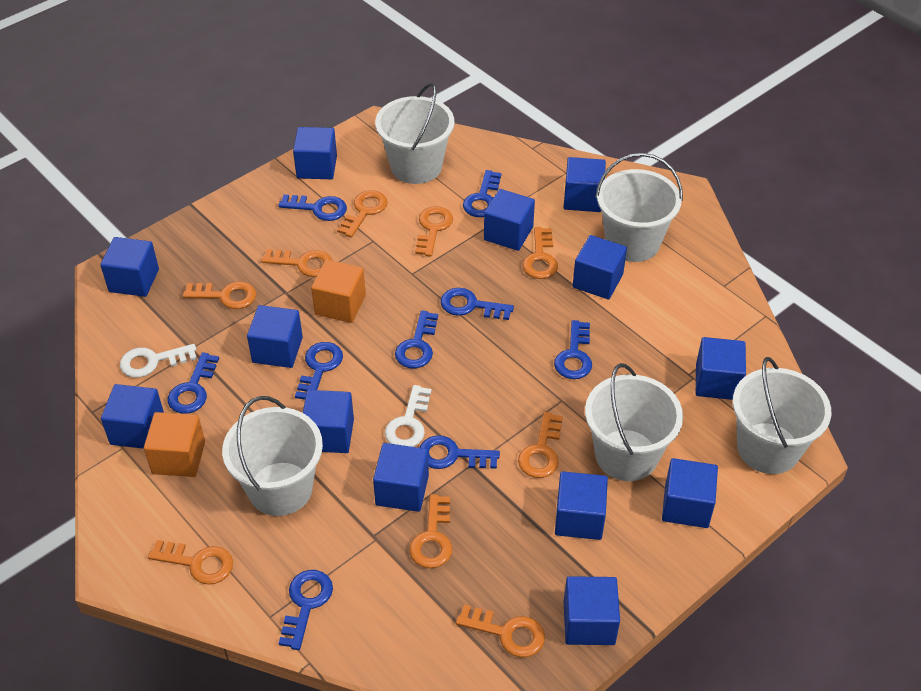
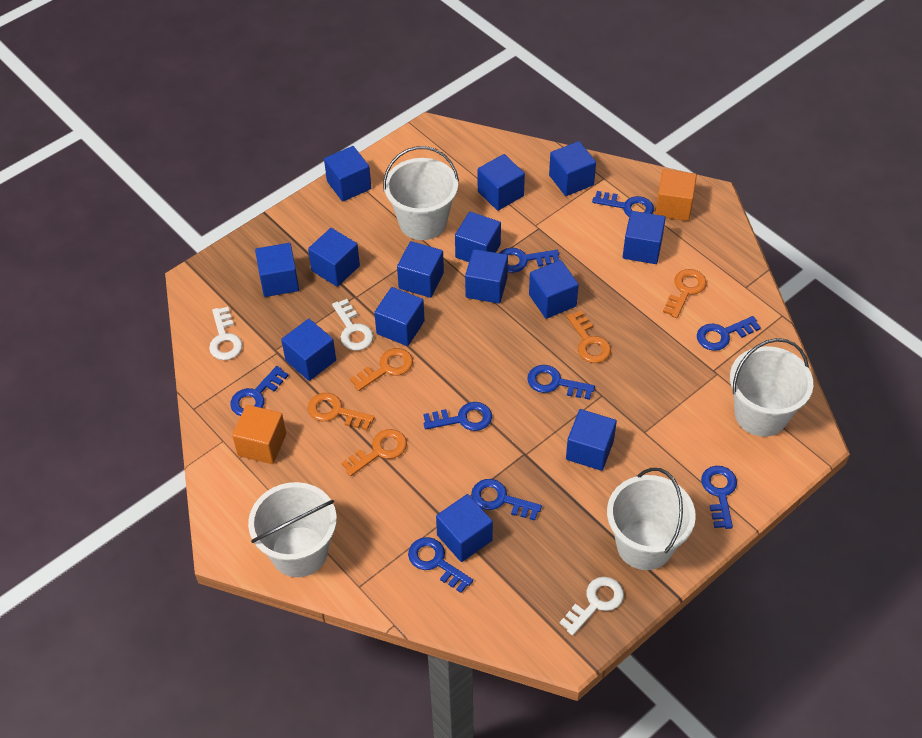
blue cube: [100,237,159,297] [101,384,164,449] [247,305,303,368] [293,127,337,179] [303,390,354,453] [373,443,429,512] [484,189,535,251] [555,471,608,540] [563,157,606,212] [564,576,620,645] [573,235,627,299] [662,458,718,528] [696,337,746,400] = 13 -> [255,243,299,297] [281,319,336,381] [308,228,360,287] [324,146,371,201] [374,287,425,346] [397,241,444,298] [436,494,493,562] [455,212,501,262] [465,249,508,304] [478,154,525,211] [529,260,579,319] [549,141,596,196] [566,409,617,471] [623,211,666,264] = 14
orange key: [148,540,233,585] [183,282,256,309] [262,249,333,277] [337,190,388,238] [409,494,452,568] [415,206,453,256] [456,605,545,657] [518,412,563,478] [522,227,558,279] = 9 -> [308,393,375,430] [341,429,407,476] [350,348,413,391] [566,310,611,363] [663,269,707,318] = 5
white bucket: [222,396,323,516] [375,83,454,184] [585,363,683,481] [595,153,683,262] [733,357,831,474] = 5 -> [248,482,337,577] [383,146,459,240] [607,468,696,570] [730,338,813,437] = 4
white key: [120,344,197,378] [385,385,431,447] = 2 -> [209,307,243,360] [332,299,374,350] [560,577,624,636] = 3

